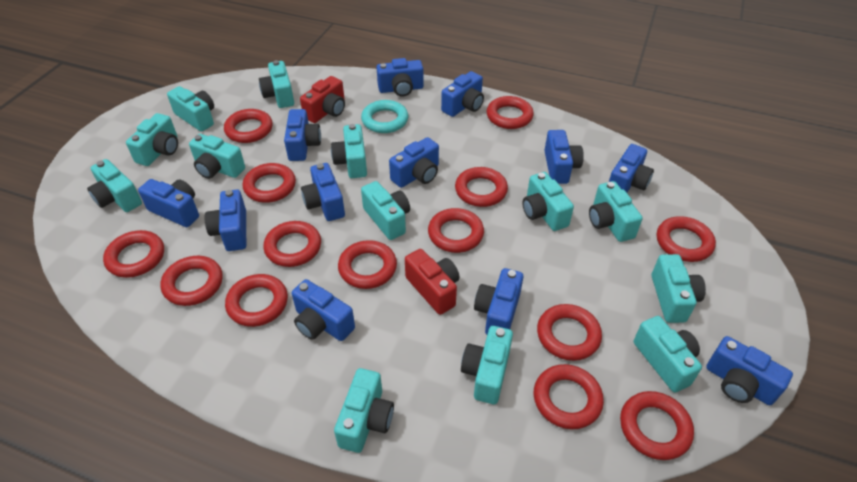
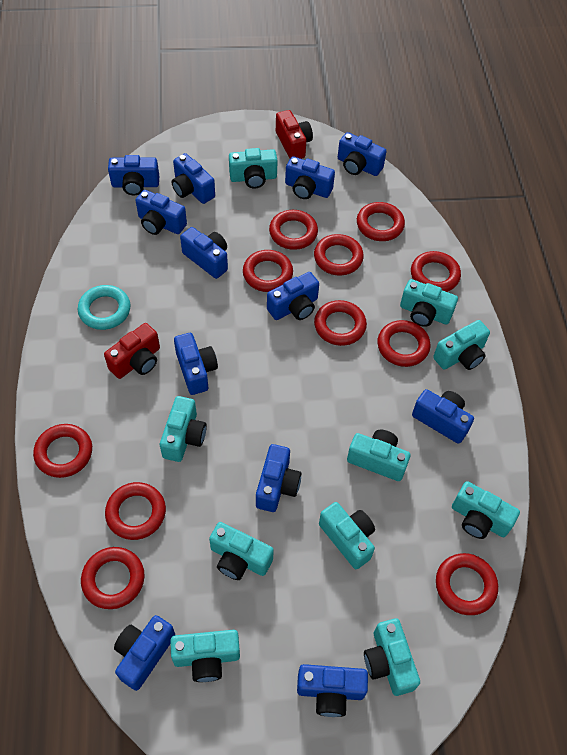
red ring: [103,230,164,278] [161,256,223,306] [224,109,273,143] [225,274,288,327] [243,163,296,203] [263,221,321,267] [338,240,397,289] [428,208,484,253] [455,167,508,207] [487,96,534,129] [534,364,604,429] [537,304,602,361] [620,391,694,460] [657,216,716,262] = 14 -> [33,424,92,478] [81,547,144,609] [105,482,166,540] [243,250,293,292] [269,210,318,250] [314,234,364,275] [314,300,367,346] [357,202,405,241] [377,320,430,367] [411,251,461,292] [436,553,498,615] = 11
turquoise camera: [87,159,142,212] [126,113,178,166] [167,86,214,132] [189,134,245,179] [259,60,294,108] [331,124,367,178] [334,368,394,453] [361,181,410,240] [461,326,513,404] [522,172,574,231] [589,181,643,242] [634,316,702,392] [652,254,706,323] = 13 -> [160,396,207,462] [170,630,240,682] [209,522,274,580] [229,148,278,188] [319,502,375,569] [347,430,411,481] [364,618,420,696] [400,279,458,327] [433,320,490,370] [452,481,520,539] = 10

